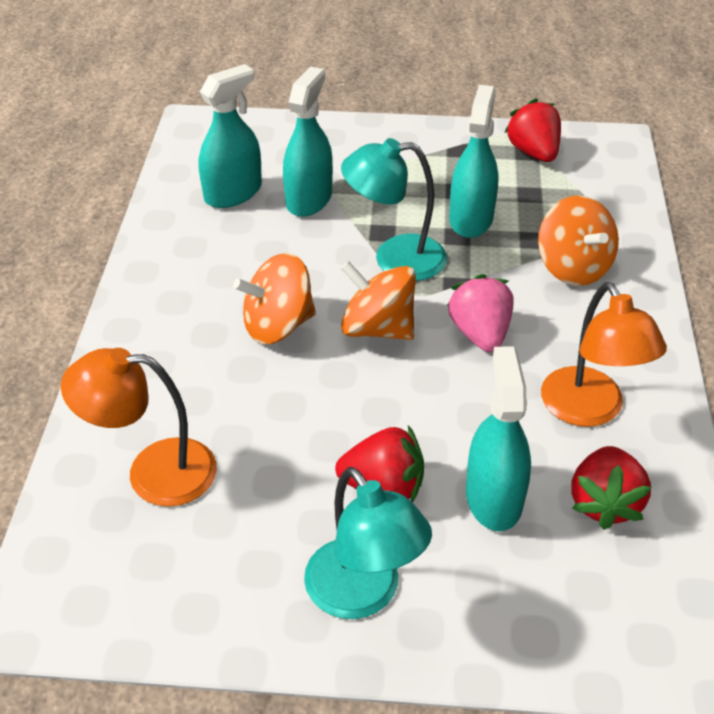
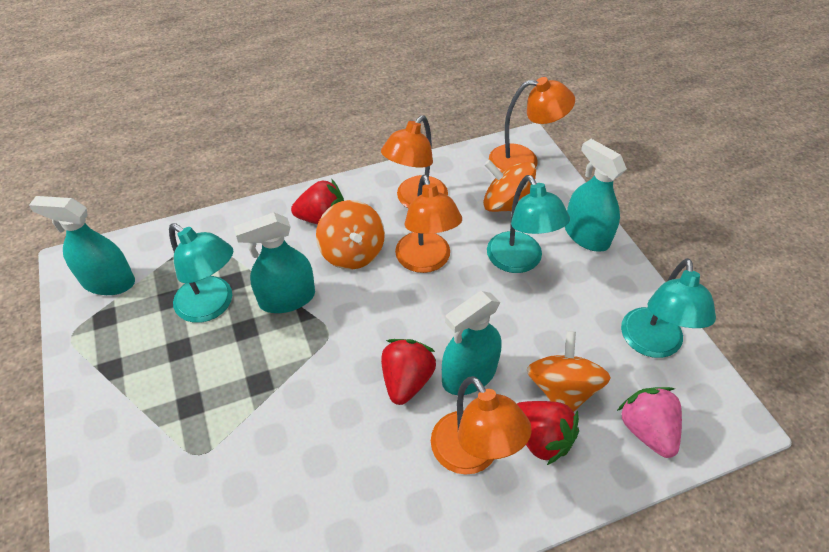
orange lamp: [61,348,217,507] [541,282,667,427] = 2 -> [381,116,448,209] [395,175,462,273] [431,376,532,475] [489,77,575,172] = 4
turquoise lamp: [304,467,432,619] [341,138,447,281] = 2 -> [169,223,233,323] [487,175,570,273] [621,258,716,358] = 3

